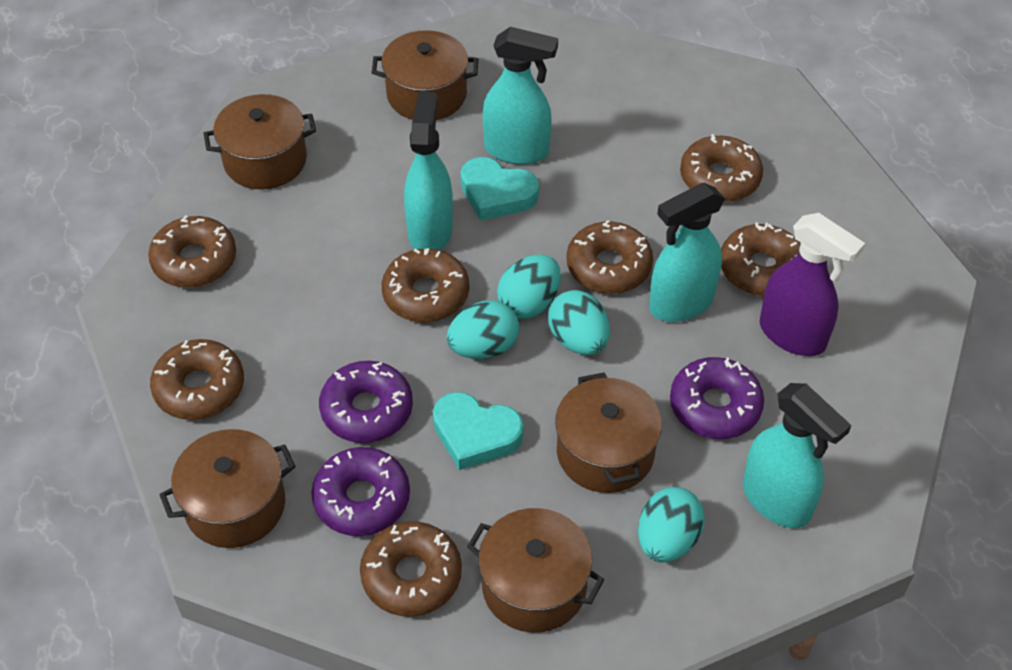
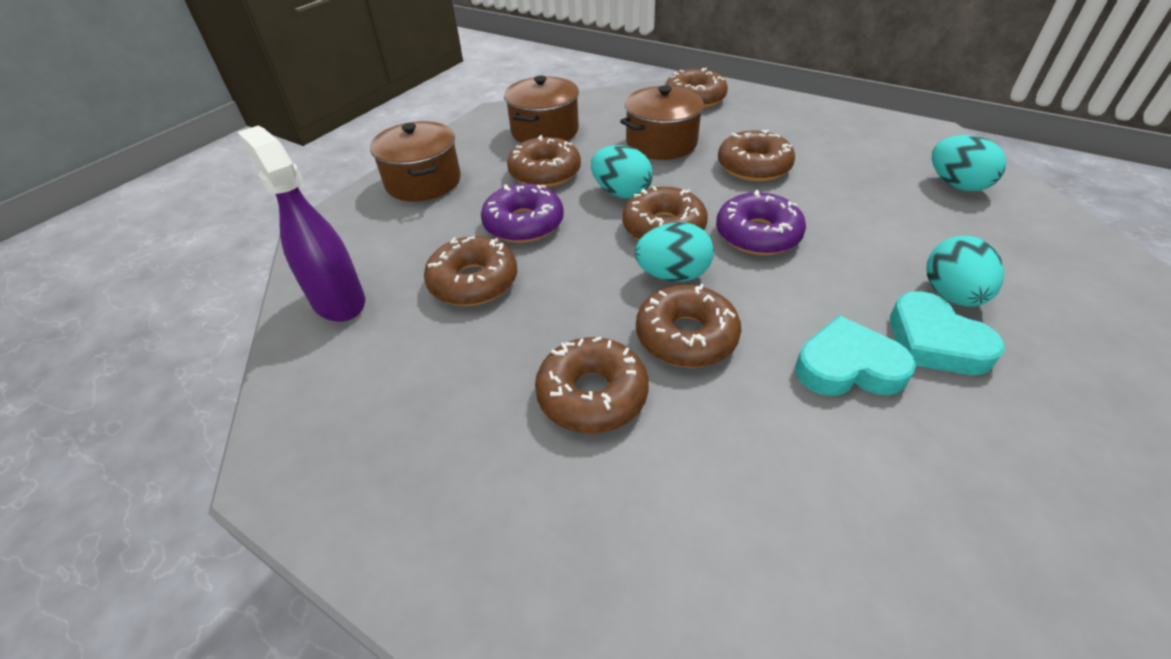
brown pot: [159,429,296,548] [203,94,316,189] [372,30,478,120] [467,508,604,633] [555,373,662,493] = 5 -> [370,121,461,201] [504,76,579,143] [620,85,705,160] = 3
purple donut: [311,447,410,536] [319,361,413,443] [670,357,764,439] = 3 -> [481,184,564,243] [716,190,806,255] = 2
turquoise spray bottle: [404,91,453,250] [482,27,558,165] [649,183,725,322] [743,383,851,528] = 4 -> none = 0

